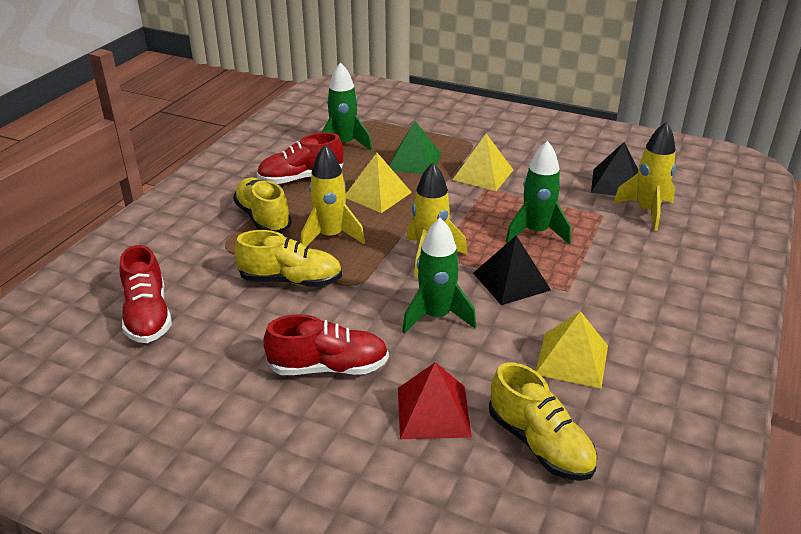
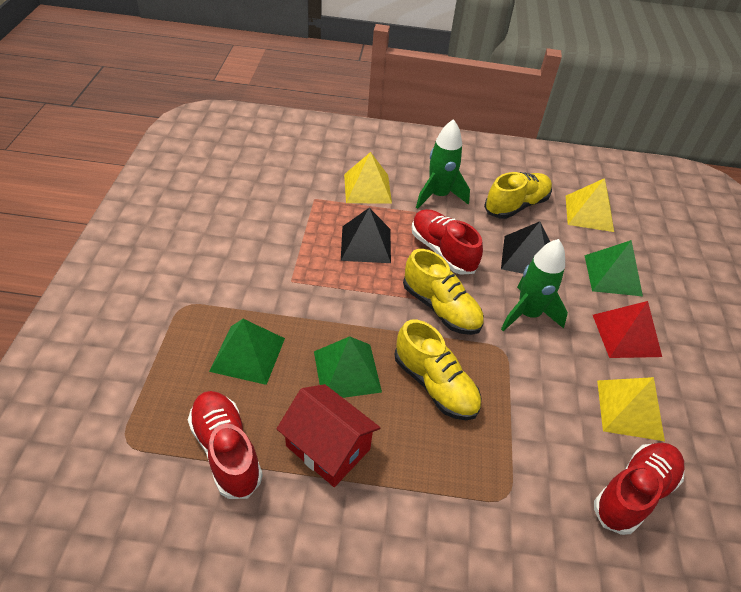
green pyramid: [389,121,441,174] = 1 -> [209,319,285,385] [314,336,382,398] [584,240,643,296] = 3
green rocket: [321,62,372,151] [402,218,476,334] [506,141,571,244] = 3 -> [416,119,470,209] [501,239,568,331] = 2
red house: none = 0 -> [277,384,381,487] = 1
yellow rocket: [301,145,365,247] [407,163,468,278] [613,122,676,231] = 3 -> none = 0

